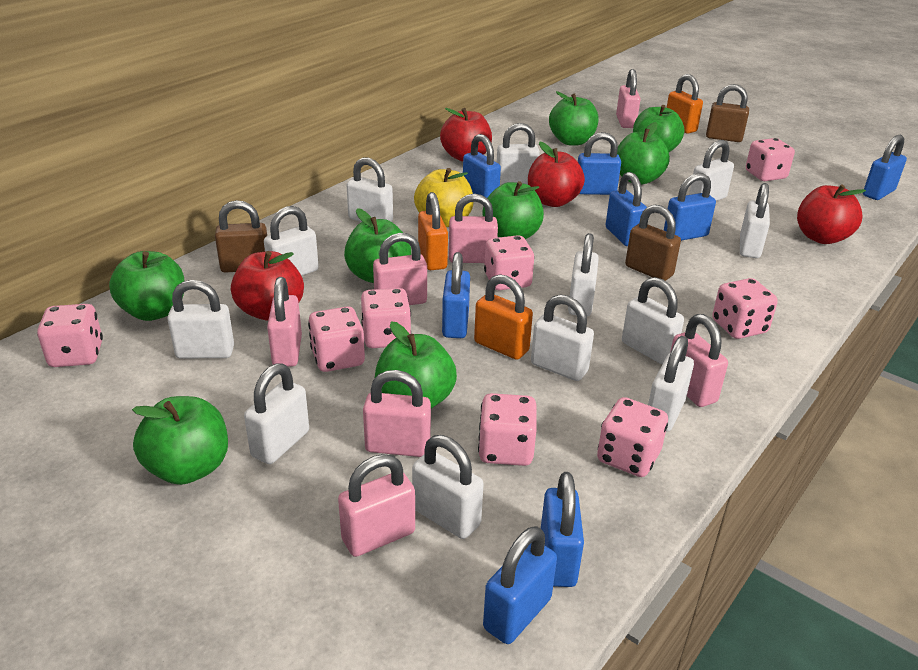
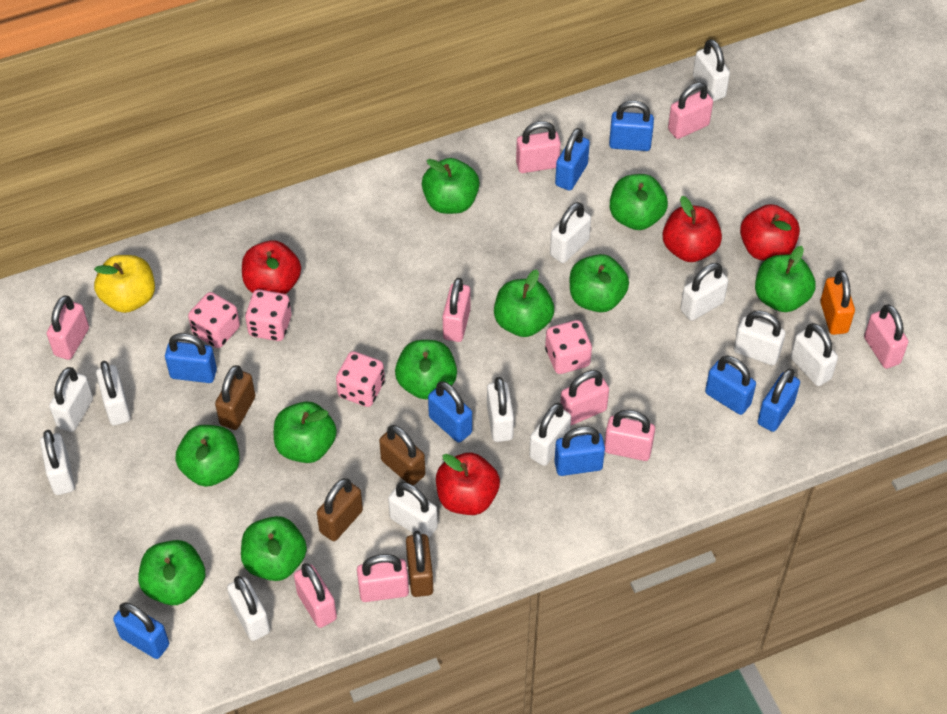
brown padlock: [215,200,267,273] [625,205,681,281] [706,84,749,142] = 3 -> [215,365,255,430] [317,478,363,541] [379,425,425,485] [406,531,433,597] = 4
green apple: [109,251,185,321] [132,396,228,485] [344,208,411,283] [375,322,457,408] [482,181,544,239] [549,91,599,146] [617,122,670,185] [633,105,684,152] = 8 -> [138,540,205,605] [175,425,240,487] [241,516,307,581] [274,402,337,463] [395,340,457,399] [422,158,480,214] [494,270,554,337] [570,254,629,312] [610,174,668,230] [755,246,816,312] = 10
orange padlock: [418,192,448,270] [474,274,533,360] [666,74,703,134] = 3 -> [820,270,855,335] = 1
pink dice: [37,304,103,367] [308,306,365,372] [361,288,411,348] [478,393,537,466] [484,235,534,290] [597,397,668,477] [712,278,778,339] [746,138,795,181] = 8 -> [188,292,240,348] [245,289,291,341] [336,351,385,407] [545,320,592,374] = 4
pink padlock: [267,277,302,367] [338,454,415,557] [363,370,431,457] [373,233,427,305] [449,194,498,263] [616,69,641,128] [670,314,728,407] = 7 -> [47,295,89,360] [294,563,337,628] [357,554,409,602] [443,278,471,342] [516,121,561,173] [560,370,609,425] [604,410,655,461] [668,82,713,139] [864,304,908,369] = 9

